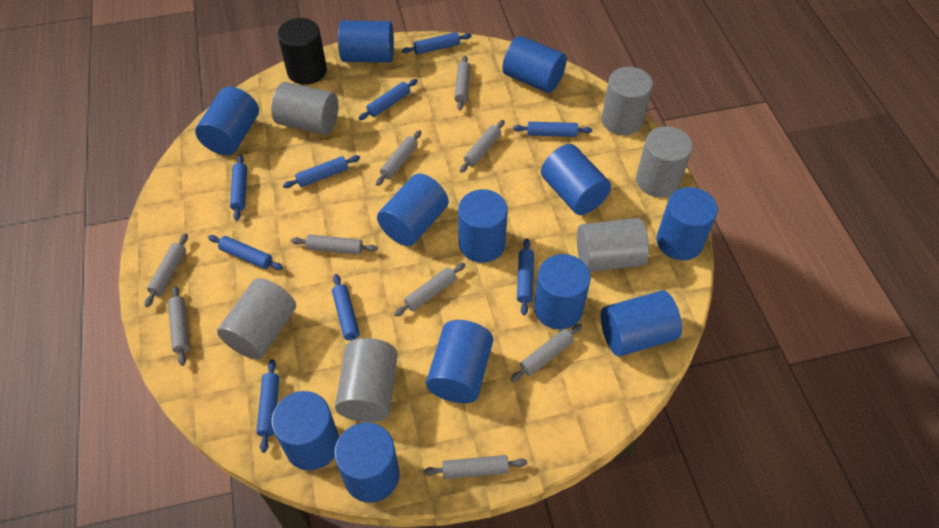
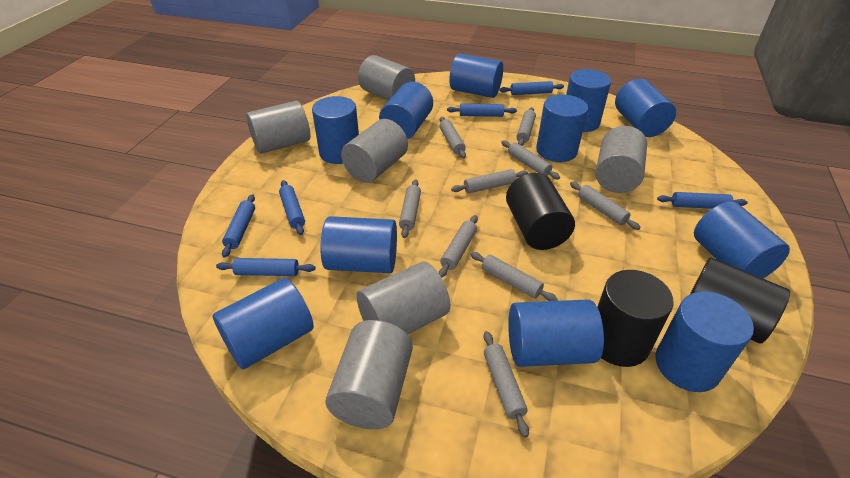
black cylinder: [277,18,327,85] = 1 -> [506,173,575,250] [597,270,674,367] [690,258,790,344] = 3
blue cylinder: [195,87,259,155] [271,391,339,470] [334,423,400,503] [338,20,394,63] [377,173,449,246] [426,320,493,403] [458,189,508,263] [502,36,567,93] [534,254,591,330] [541,144,611,215] [601,290,682,356] [656,187,718,260] = 12 -> [213,278,314,370] [312,96,359,164] [320,216,397,273] [379,82,433,139] [449,53,503,98] [508,299,604,367] [536,95,588,162] [566,69,611,132] [615,79,676,137] [656,291,754,392] [694,201,790,278] = 11
blue rolling pin: [208,235,283,270] [230,155,247,221] [256,359,279,453] [283,155,360,188] [332,274,360,341] [359,79,418,120] [402,32,471,55] [513,122,592,137] [517,239,534,315] = 9 -> [216,258,315,276] [222,194,255,258] [279,180,305,235] [447,104,517,117] [499,81,564,95] [657,192,747,209] = 6

